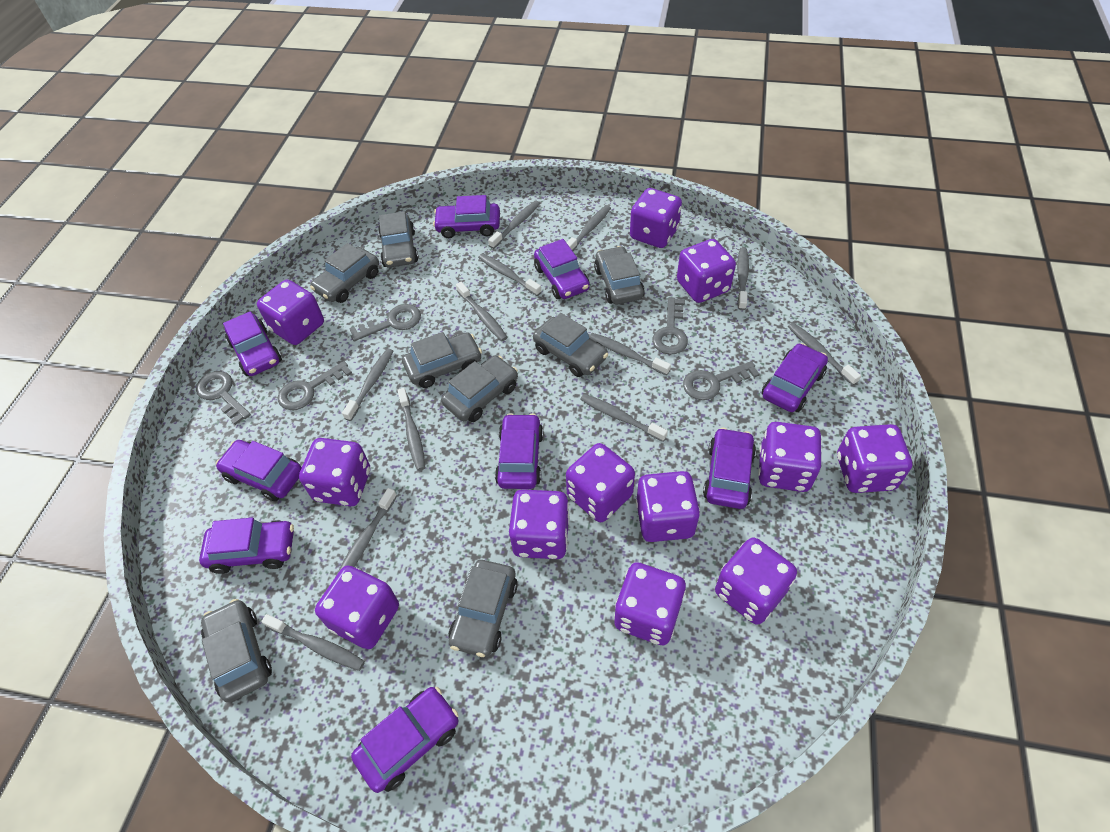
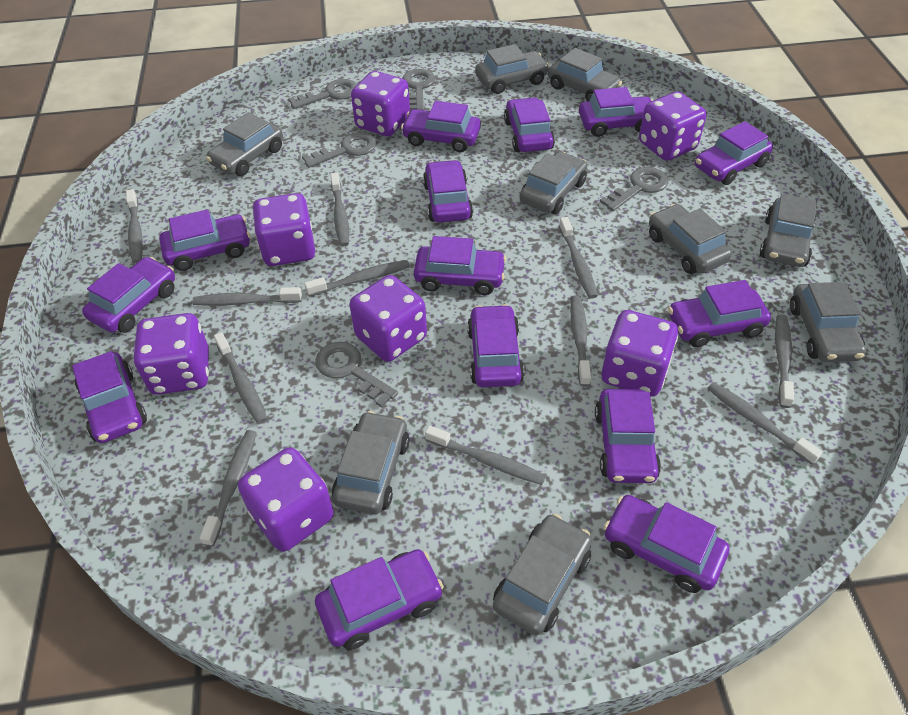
grey car: [201,599,272,702] [310,243,379,303] [378,211,418,268] [402,332,482,388] [441,356,518,422] [449,560,518,657] [533,313,608,377] [594,246,645,304] = 8 -> [206,112,283,176] [332,411,409,514] [475,44,550,94] [493,514,592,635] [519,152,587,214] [548,48,622,101] [649,204,732,274] [760,194,817,267] [790,282,866,362] = 9
grey toothbrush: [261,614,365,671] [336,488,397,575] [342,349,394,421] [397,388,425,471] [456,282,508,341] [478,253,542,296] [488,200,540,249] [567,205,611,251] [580,394,668,442] [589,333,671,376] [737,247,749,310] [788,323,861,385] = 12 -> [126,189,143,264] [192,287,302,306] [200,430,257,547] [214,332,267,424] [304,260,410,297] [330,173,349,247] [425,425,546,485] [559,217,598,299] [570,295,591,387] [707,382,823,465] [775,314,794,408] = 11
purple car: [199,518,294,574] [216,440,302,501] [223,311,282,376] [351,687,459,793] [433,195,500,238] [495,413,543,489] [534,239,590,299] [703,427,756,509] [762,343,828,412] = 9 -> [72,351,147,443] [82,257,175,333] [159,209,250,271] [315,549,444,650] [401,101,481,152] [414,236,506,295] [423,160,473,223] [467,304,524,387] [504,97,555,152] [579,87,653,137] [595,389,661,483] [604,495,730,593] [668,280,771,347] [695,121,773,185] = 14
purple dice: [257,280,324,345] [299,438,370,506] [315,565,399,649] [509,489,570,559] [566,443,635,522] [614,562,686,646] [630,188,682,248] [636,471,700,542] [677,239,736,303] [715,537,797,625] [758,422,822,492] [837,424,912,493] = 12 -> [133,313,209,395] [238,447,334,552] [253,193,315,266] [349,275,427,362] [351,71,410,136] [602,310,678,397] [639,92,707,161] = 7

